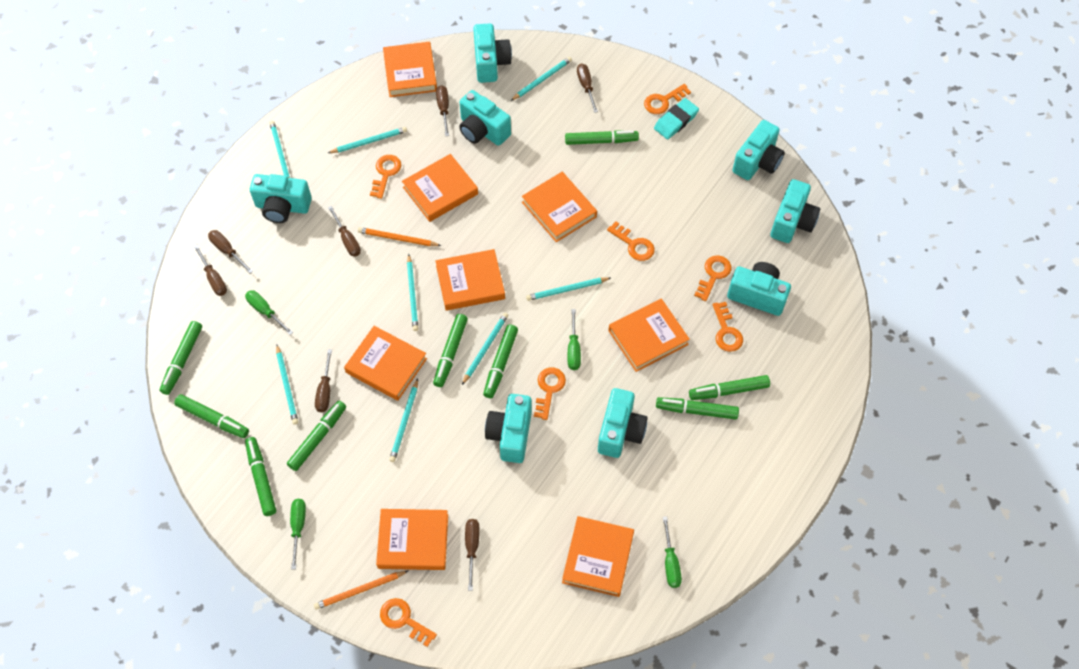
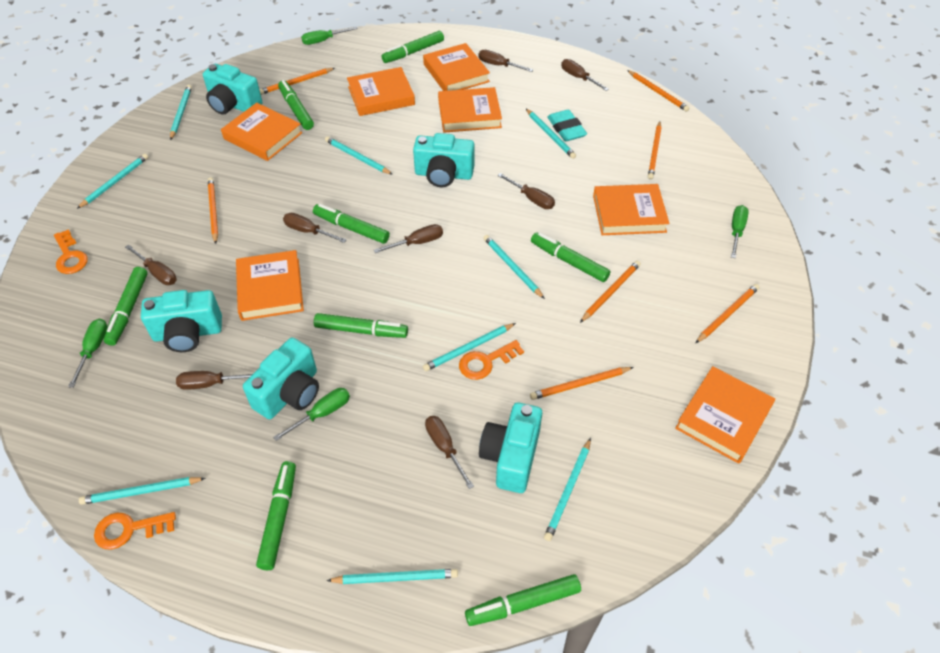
brown screwdriver: [194,245,227,296] [208,230,253,273] [315,349,332,412] [328,206,361,257] [436,85,449,136] [465,519,480,591] [577,64,598,113] = 7 -> [125,244,177,285] [176,371,252,390] [283,213,346,243] [374,224,443,253] [425,416,474,489] [478,50,533,72] [497,173,555,209] [561,59,609,91] = 8
green marker: [160,321,202,395] [174,394,249,438] [245,437,276,516] [287,401,346,471] [433,314,468,387] [483,325,518,398] [565,130,639,145] [656,397,739,419] [689,375,770,400] = 9 -> [104,267,148,346] [256,461,296,570] [278,80,314,130] [313,204,390,244] [314,313,408,338] [381,31,444,63] [465,574,581,626] [531,232,610,282] = 8
orange book: [344,326,427,401] [376,509,448,570] [383,42,437,97] [402,154,478,222] [436,249,505,311] [522,172,597,242] [562,516,634,597] [608,299,690,372] = 8 -> [221,103,302,161] [236,250,304,321] [347,67,415,116] [423,43,490,91] [438,87,502,133] [593,184,669,235] [675,366,775,464] = 7
orange key: [370,155,401,199] [380,598,437,647] [534,368,566,420] [607,222,655,261] [644,84,691,114] [694,255,731,301] [712,302,743,352] = 7 -> [54,229,88,274] [94,512,176,550] [459,340,524,380] = 3
orange pencil: [314,571,408,610] [358,227,442,246] = 2 -> [208,177,218,244] [259,68,335,95] [530,367,634,400] [580,261,641,323] [627,70,690,112] [648,121,662,179] [696,284,759,343] = 7
turquoise camera: [250,174,312,223] [459,90,511,146] [473,23,512,83] [485,394,532,463] [598,388,648,458] [727,262,791,316] [732,120,785,180] [771,179,820,243] = 8 -> [141,290,222,352] [203,64,262,115] [243,338,319,419] [413,133,474,187] [479,402,542,493] = 5
turquoise pencil: [270,121,290,178] [276,345,298,425] [328,127,407,153] [389,378,418,462] [407,254,419,331] [462,313,508,385] [511,57,572,101] [526,277,611,301] = 8 -> [77,154,148,209] [79,477,205,505] [170,85,192,140] [325,136,393,175] [326,569,458,584] [423,323,516,371] [484,235,545,299] [526,109,576,159] [544,438,591,541] = 9

